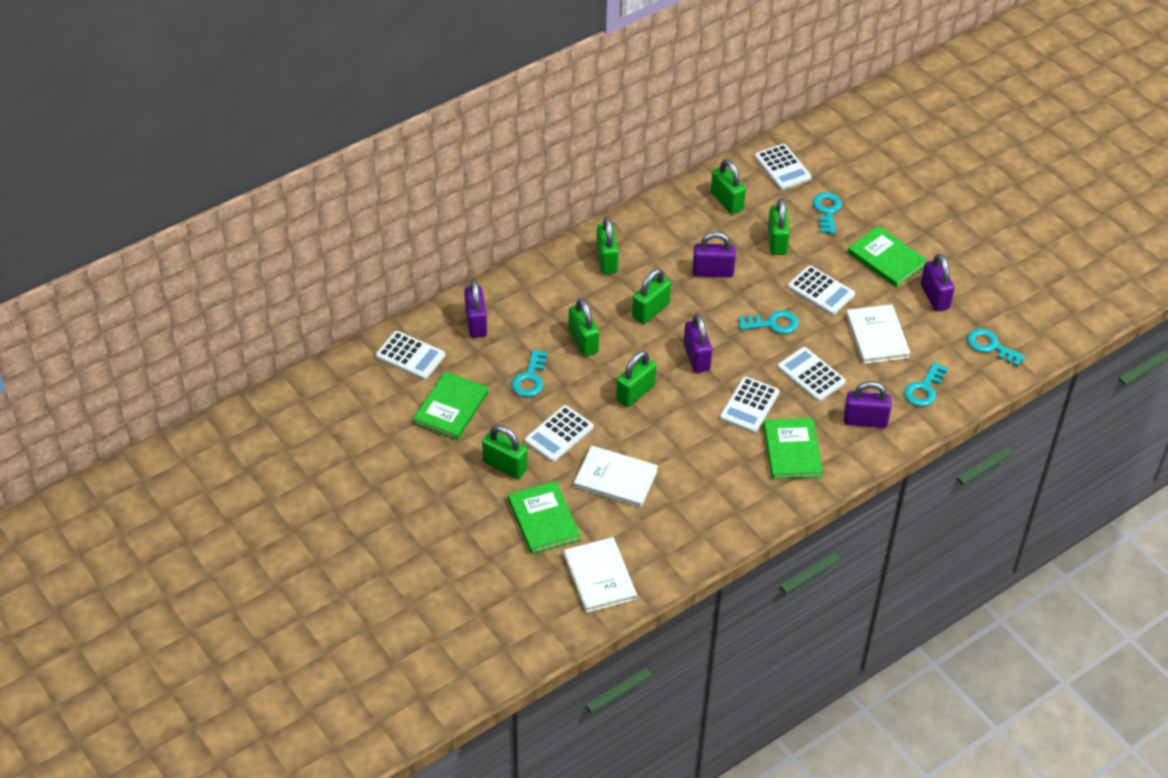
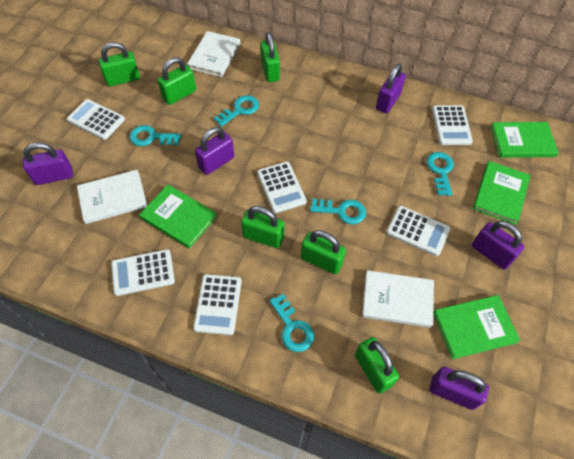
green padlock: [482,425,528,479] [568,298,599,357] [596,217,619,274] [616,351,657,407] [632,269,671,324] [711,159,746,214] [768,198,790,255] = 7 -> [99,42,140,86] [158,57,196,105] [241,206,285,248] [261,32,280,82] [301,230,346,274] [355,337,399,393] = 6

